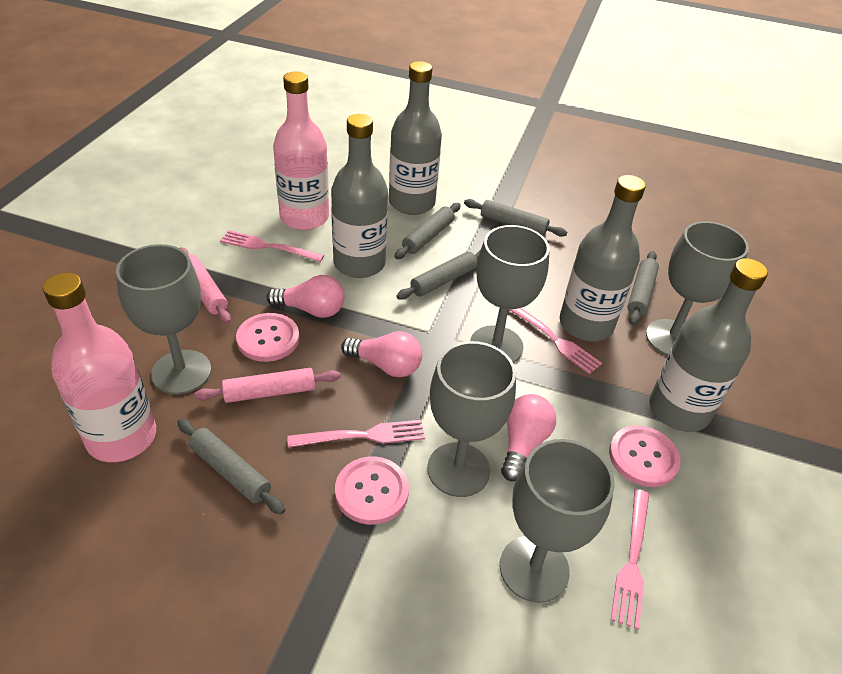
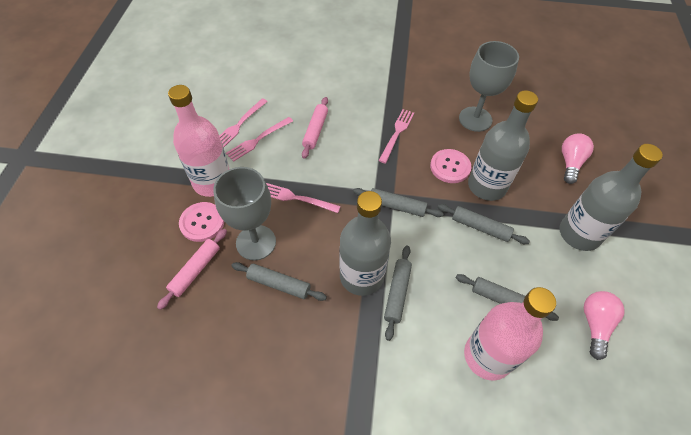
grey bottle: [331,114,388,278] [389,61,442,215] [560,175,646,341] [649,258,768,432] = 4 -> [339,191,391,296] [468,90,538,201] [559,144,663,251] = 3
grey goblet: [116,244,211,394] [427,341,516,497] [470,225,550,363] [500,439,615,603] [646,221,749,355] = 5 -> [213,167,276,260] [459,41,519,132] = 2
pink button: [236,313,299,362] [335,456,409,525] [609,425,680,487] = 3 -> [179,202,224,242] [430,149,471,183] = 2
pink light bulb: [267,275,345,318] [341,331,422,377] [501,394,556,482] = 3 -> [562,133,594,184] [584,291,625,360] = 2

